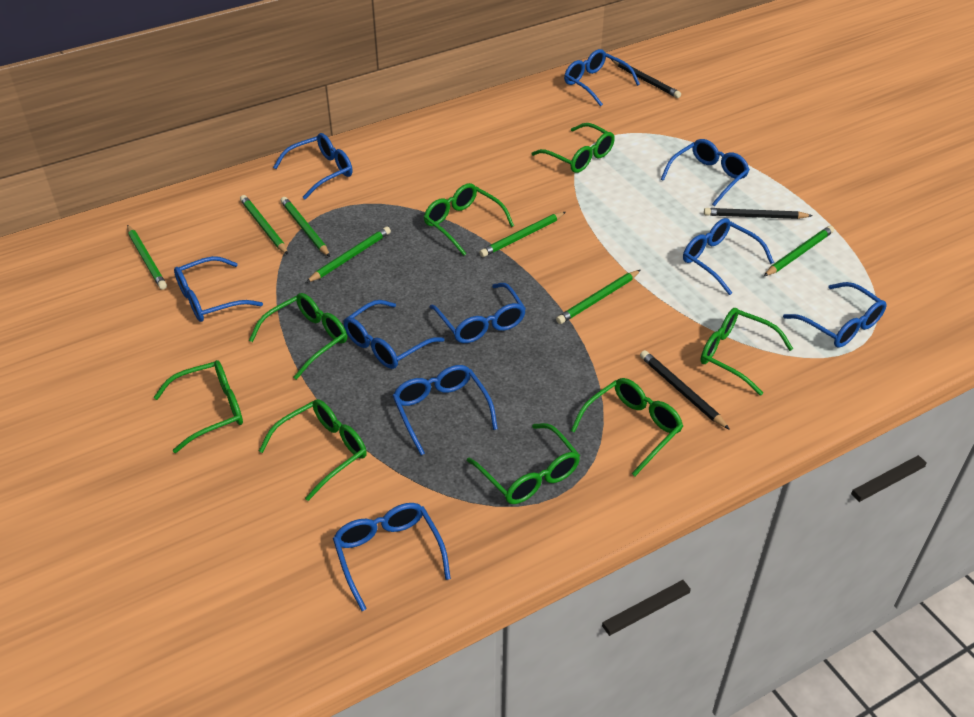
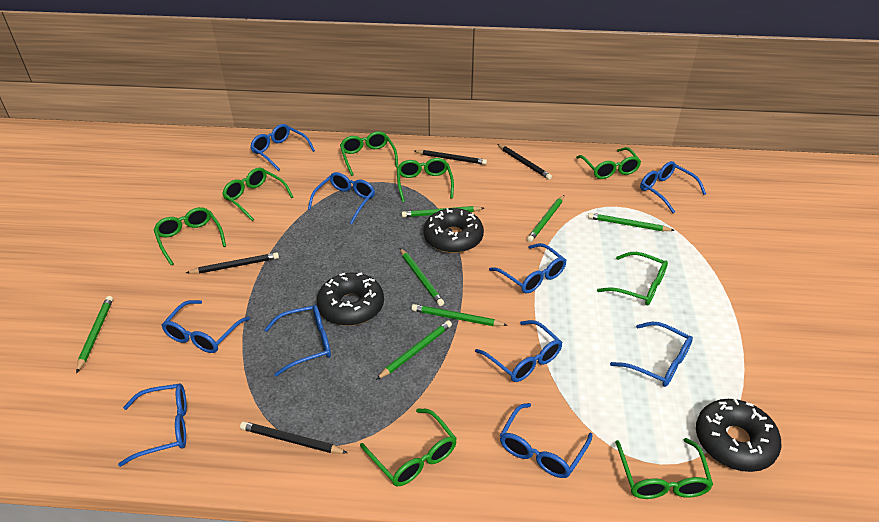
black donut: none = 0 -> [317,272,384,326] [424,208,484,253] [696,398,782,472] = 3
black pencil: [611,59,681,98] [640,350,730,430] [704,208,813,219] = 3 -> [186,252,279,274] [240,421,348,454] [414,150,487,165] [497,144,552,180] = 4

